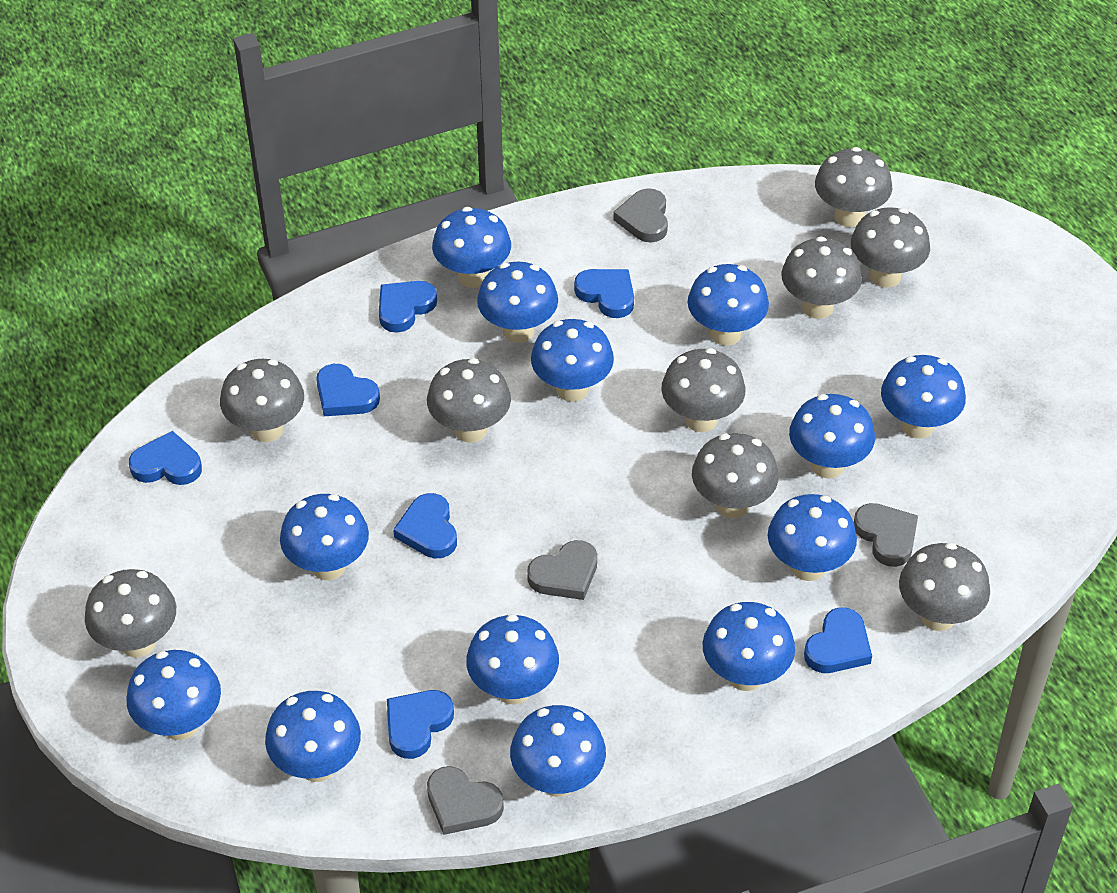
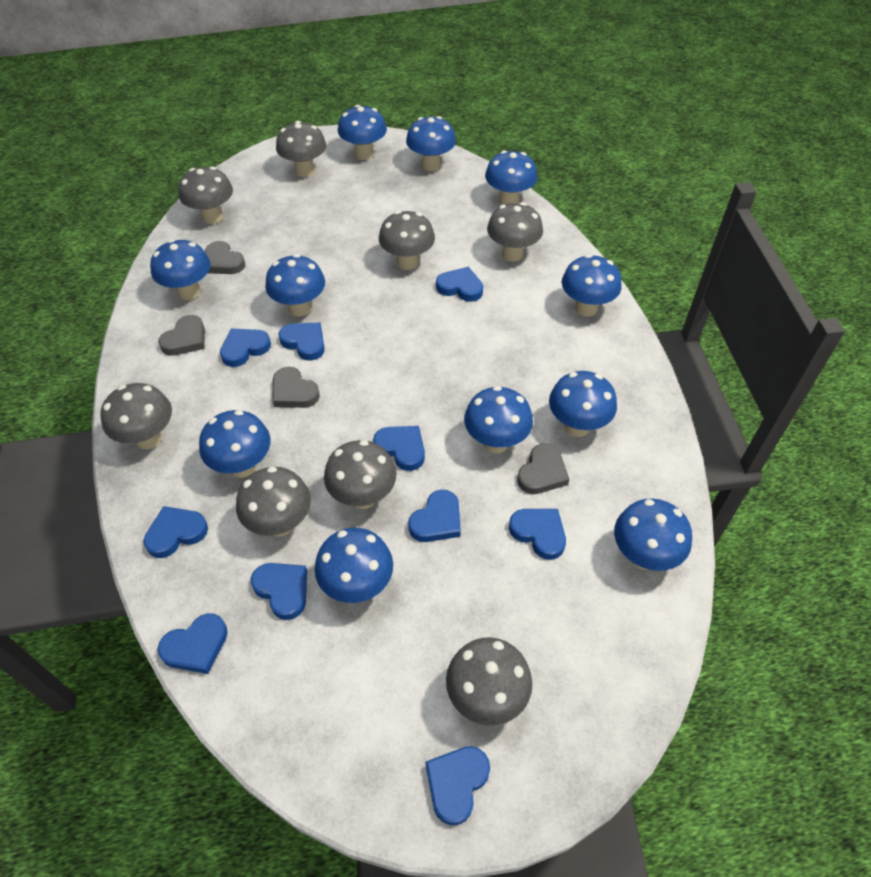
blue heart: [129,431,202,485] [316,364,380,416] [379,281,437,333] [387,690,454,759] [393,493,457,558] [574,269,634,318] [804,607,872,673] = 7 -> [144,506,208,558] [158,613,228,674] [220,328,271,367] [251,563,307,620] [278,322,325,361] [373,426,425,471] [408,489,461,542] [425,746,490,825] [436,267,483,302] [509,509,566,560] = 10
blue mushroom: [126,650,221,740] [265,691,361,782] [280,494,369,580] [432,207,511,288] [466,614,559,705] [477,262,558,343] [510,705,606,797] [531,319,614,402] [688,264,769,346] [702,602,795,691] [768,494,857,581] [789,394,875,479] [881,355,966,439] = 13 -> [150,239,210,300] [199,410,270,478] [265,254,325,317] [314,528,393,603] [338,105,387,160] [406,116,456,171] [464,386,533,453] [485,150,538,205] [549,371,617,437] [562,254,622,317] [614,499,692,571] = 11
grey mushroom: [85,569,176,658] [220,359,304,442] [427,358,511,443] [661,348,745,432] [692,433,779,518] [781,237,862,319] [815,147,892,227] [851,207,930,288] [899,543,990,631] = 9 -> [100,383,172,449] [178,167,233,224] [236,466,311,537] [276,121,326,177] [324,440,396,509] [379,211,435,270] [446,637,533,726] [487,202,543,262] = 8

